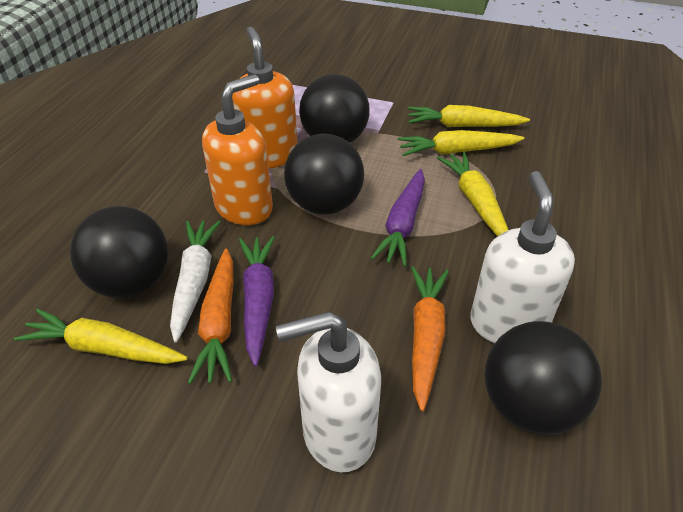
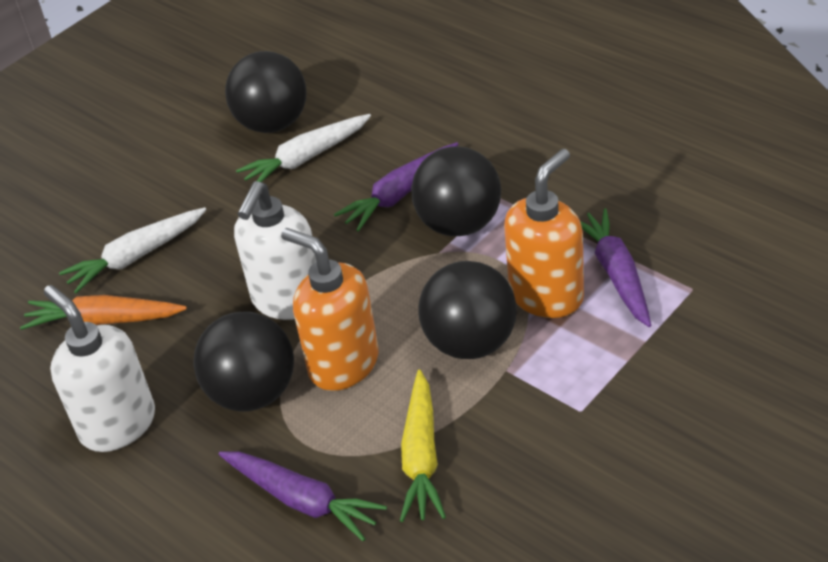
orange carrot: [188,248,233,384] [411,266,449,411] = 2 -> [20,295,187,330] = 1
purple carrot: [239,236,275,366] [371,169,425,267] = 2 -> [219,452,387,542] [334,142,458,232] [580,208,651,327] = 3
white carrot: [170,220,221,343] = 1 -> [59,207,206,293] [236,114,371,182] = 2
yellow carrot: [14,309,188,364] [398,130,524,156] [408,105,530,127] [437,152,508,236] = 4 -> [400,370,446,522] = 1

